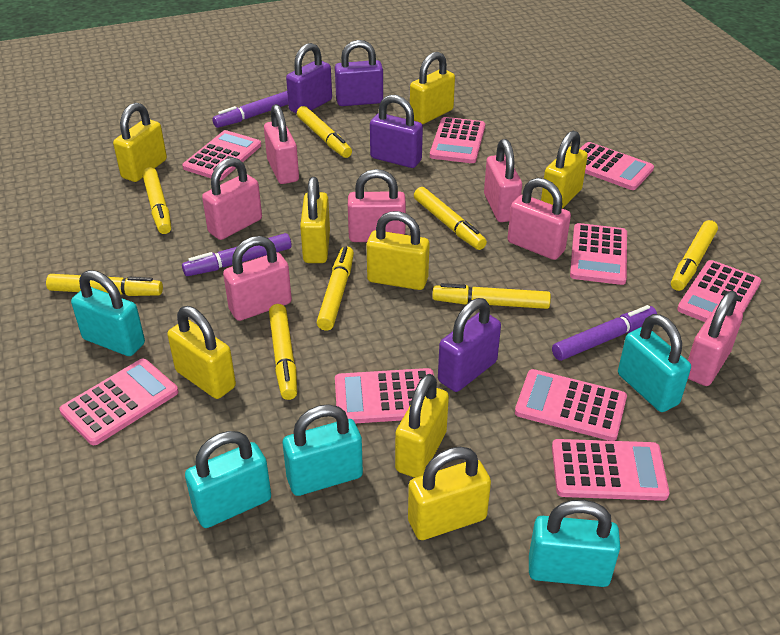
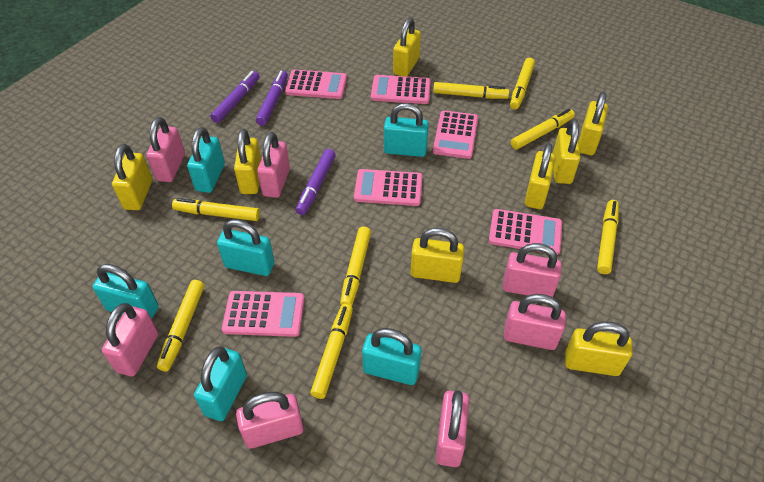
pink calculator: [59,359,178,445] [182,130,261,180] [335,368,434,423] [430,117,485,163] [515,369,627,441] [552,439,670,501] [570,223,627,285] [580,142,654,190] [677,260,761,322] = 9 -> [222,291,305,337] [285,69,347,99] [354,169,423,206] [371,75,431,104] [433,110,478,159] [489,209,562,255] = 6
purple padlock: [286,43,332,114] [335,40,383,106] [370,95,423,168] [438,298,501,392] = 4 -> none = 0
turquoise padlock: [71,270,145,356] [185,431,271,528] [283,404,363,496] [529,500,620,587] [618,314,691,412] = 5 -> [92,264,159,319] [187,127,225,193] [194,346,247,421] [217,219,274,276] [362,328,422,385] [384,103,429,157] = 6

